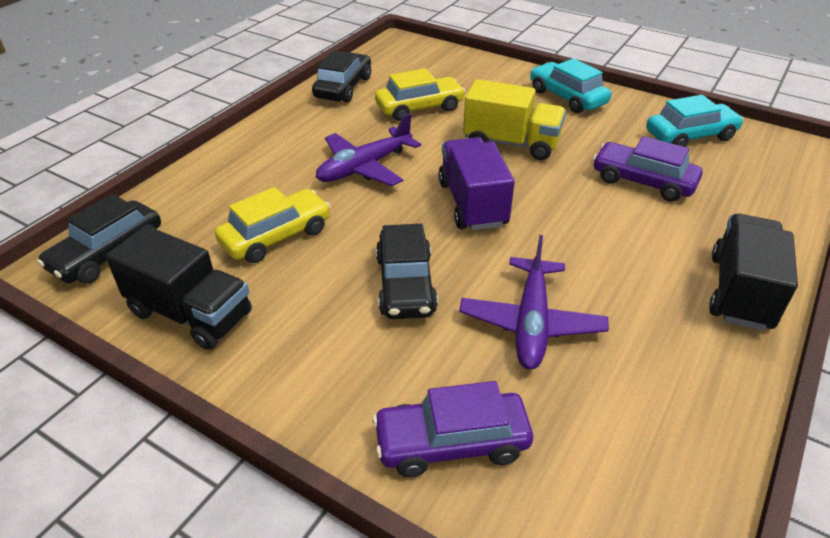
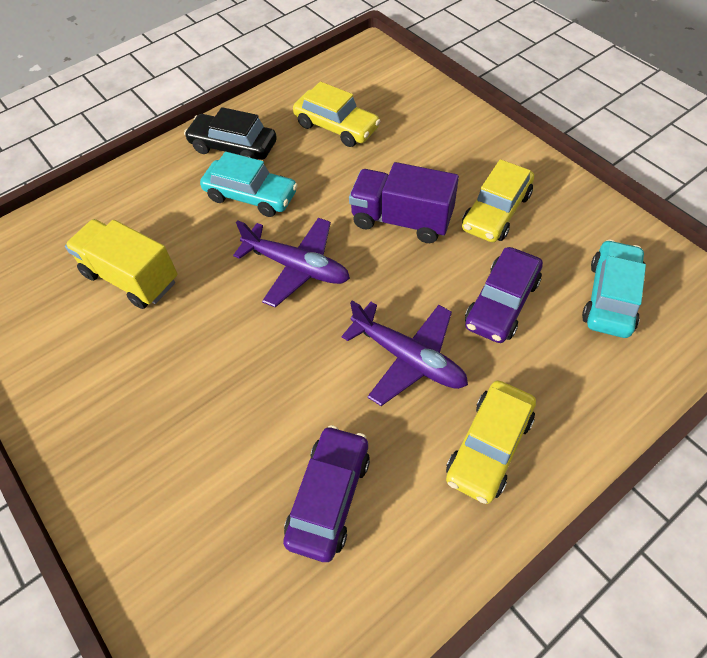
black car: [37,194,161,284] [312,50,371,103] [376,224,438,319] = 3 -> [184,107,277,160] = 1
black truck: [106,226,252,350] [709,214,798,331] = 2 -> none = 0
yellow car: [215,187,331,263] [375,68,466,121] = 2 -> [293,81,380,147] [446,381,536,504] [462,159,534,242] = 3

